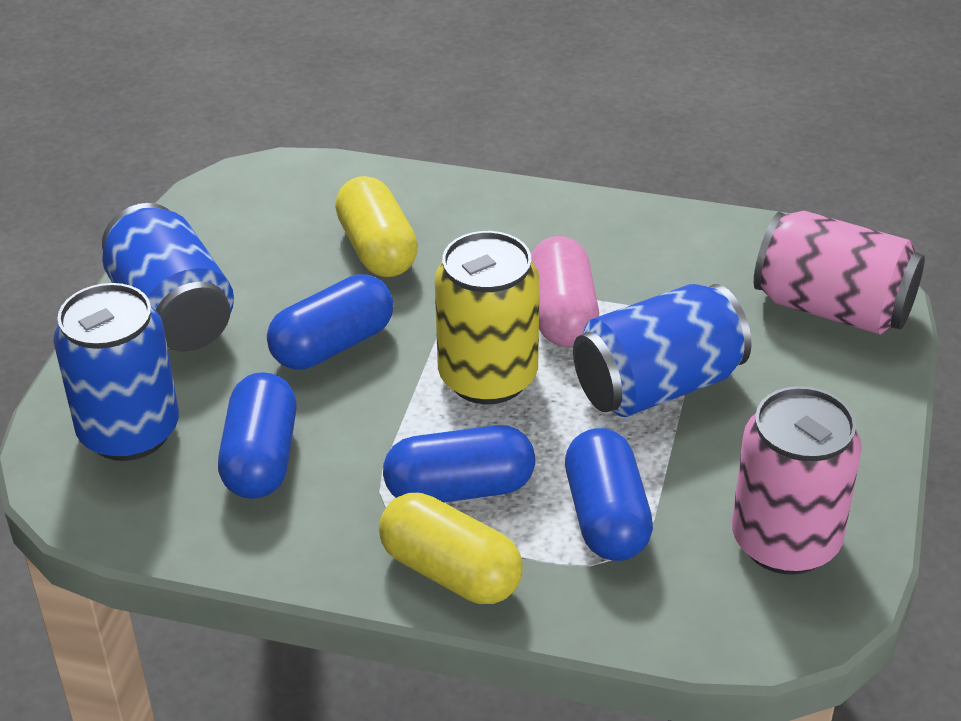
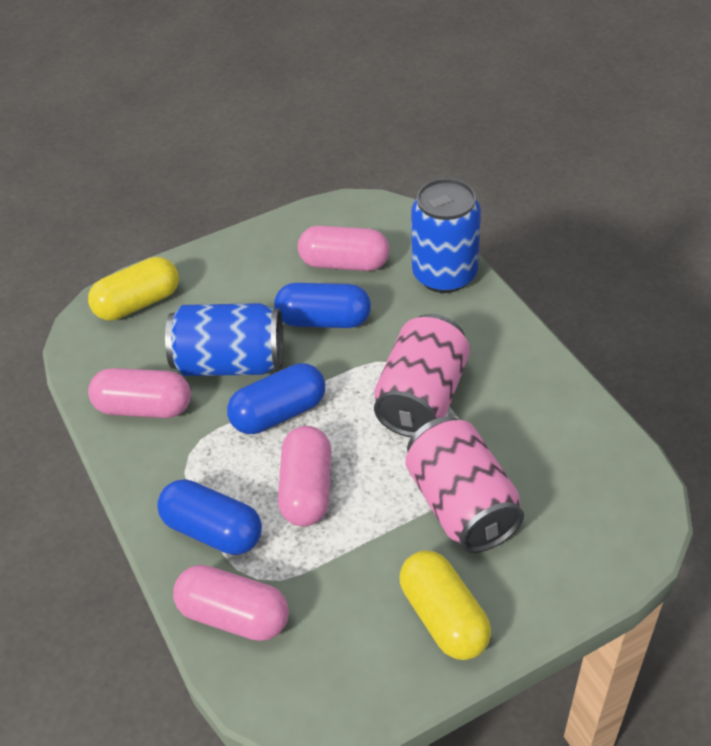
blue can: [53,283,179,461] [102,203,234,352] [573,284,751,417] = 3 -> [165,303,283,376] [411,178,481,293] = 2
blue capsule: [218,372,297,499] [267,274,394,370] [383,425,535,502] [565,428,653,561] = 4 -> [157,479,262,555] [227,363,325,434] [274,283,371,328] = 3
pink capsule: [531,236,599,347] = 1 -> [88,368,191,418] [173,565,289,641] [278,426,331,527] [298,226,389,271] = 4
yellow can: [435,231,540,404] = 1 -> none = 0

